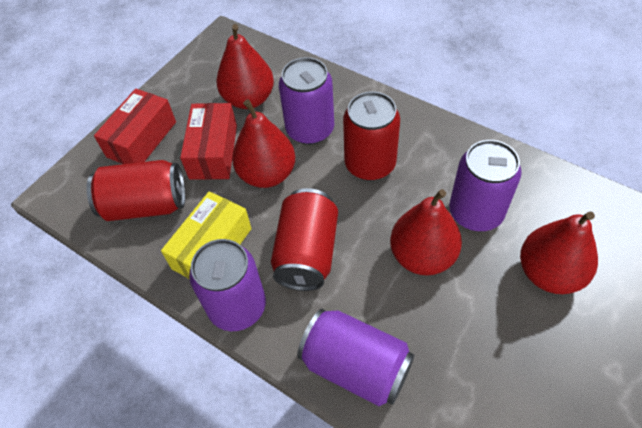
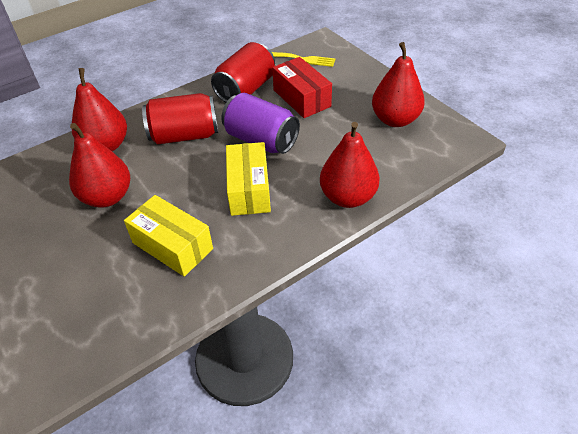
purple can: [189,239,266,331] [279,57,334,145] [297,309,415,406] [449,140,522,231] = 4 -> [222,93,300,154] = 1
red box: [94,88,176,164] [180,103,237,180] = 2 -> [272,57,332,118] = 1
red can: [87,160,185,221] [271,188,338,291] [343,91,400,181] = 3 -> [142,93,218,145] [211,42,275,103] = 2
yellow box: [161,191,252,279] = 1 -> [124,195,213,277] [226,142,271,216] = 2
yellow fork: none = 0 -> [272,52,336,67] = 1

